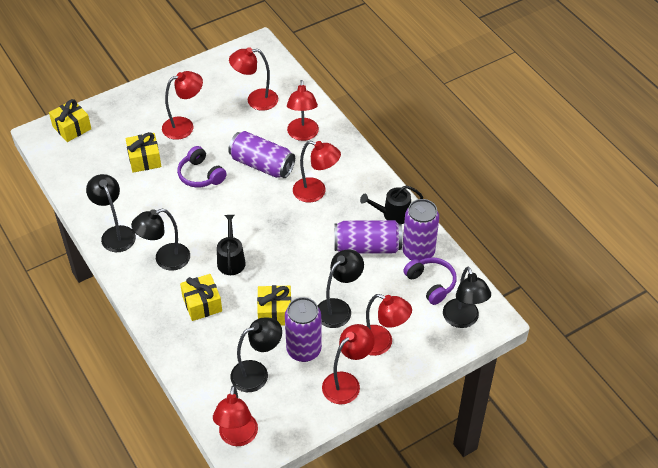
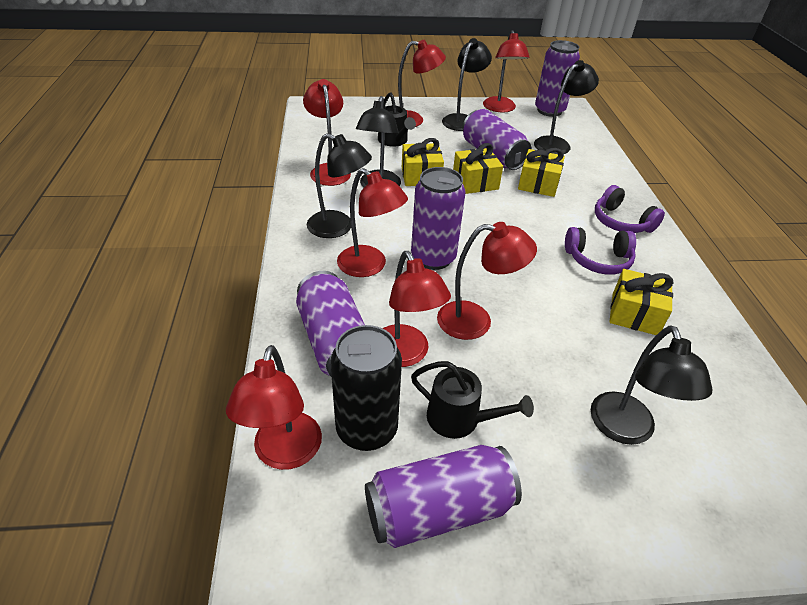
black can: none = 0 -> [330,325,402,451] = 1
purple can: [228,131,295,178] [285,297,322,362] [334,220,402,254] [402,199,439,261] = 4 -> [296,271,365,377] [365,445,522,548] [411,167,466,270] [463,109,532,170] [535,40,580,117] = 5

